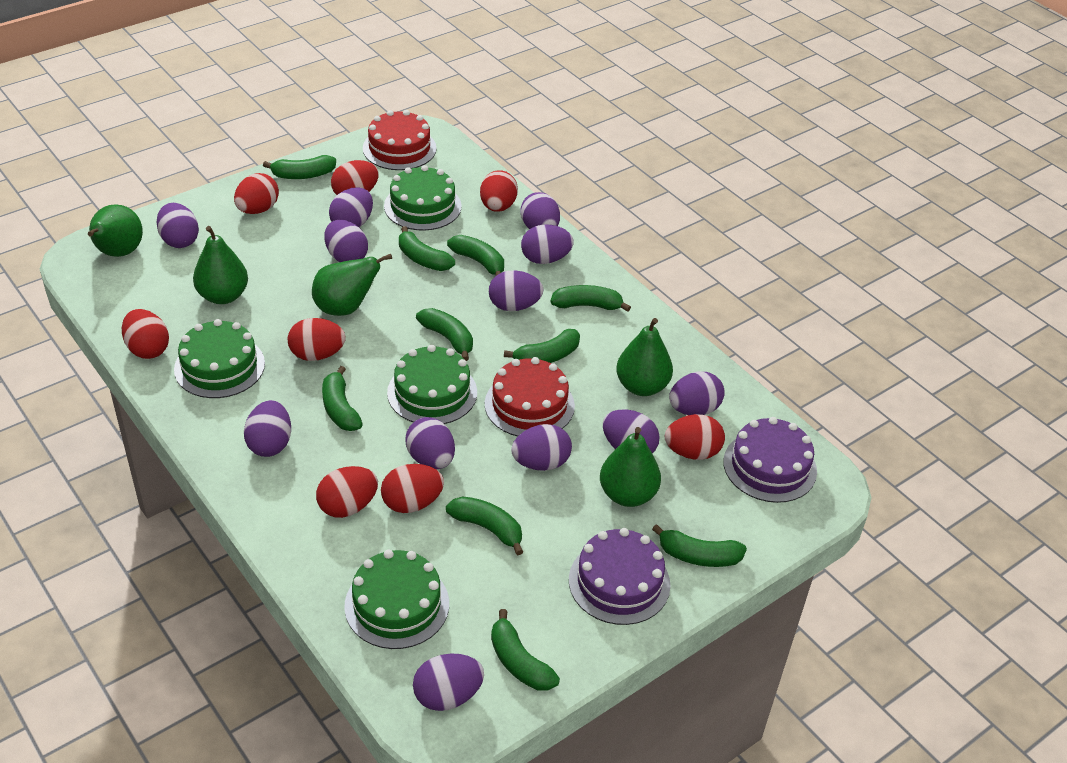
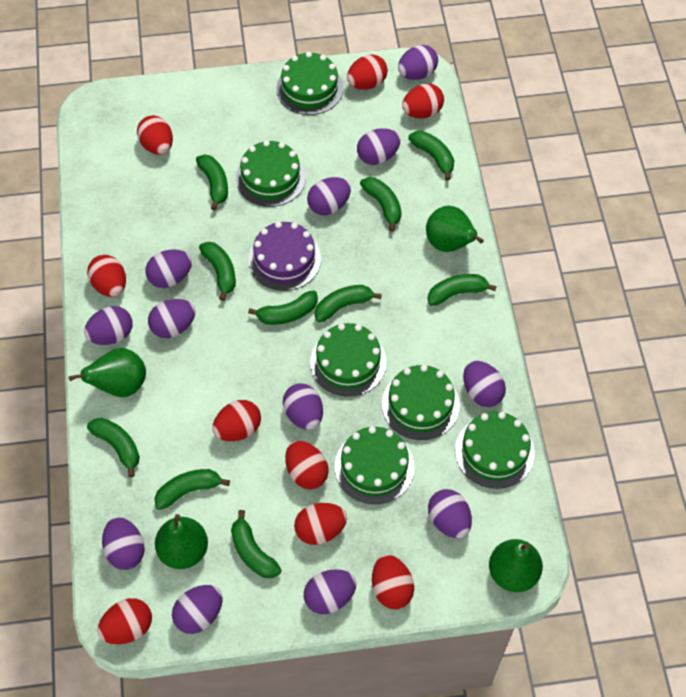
green cake: [174,319,265,398] [344,550,449,649] [384,165,462,231] [387,345,477,424] = 4 -> [236,140,306,207] [276,52,344,115] [310,323,387,397] [335,426,414,504] [382,365,460,440] [455,412,534,489] = 6
green pear: [88,205,143,257] [193,226,248,304] [312,254,392,316] [600,427,661,507] [616,318,673,396] = 5 -> [69,348,146,397] [155,514,208,569] [426,206,484,252] [489,539,543,592] = 4
purple cake: [569,528,671,625] [723,417,817,503] = 2 -> [248,221,321,291] = 1
red cake: [363,110,436,170] [485,357,575,436] = 2 -> none = 0
red egg: [122,309,169,359] [234,173,279,214] [288,318,346,361] [316,466,378,518] [331,160,378,195] [381,464,444,513] [480,171,518,212] [665,414,725,460] = 8 -> [87,255,126,297] [97,598,152,644] [137,115,173,155] [213,400,261,441] [285,441,329,489] [294,503,347,545] [347,55,388,90] [372,555,414,609] [402,83,444,118] = 9

